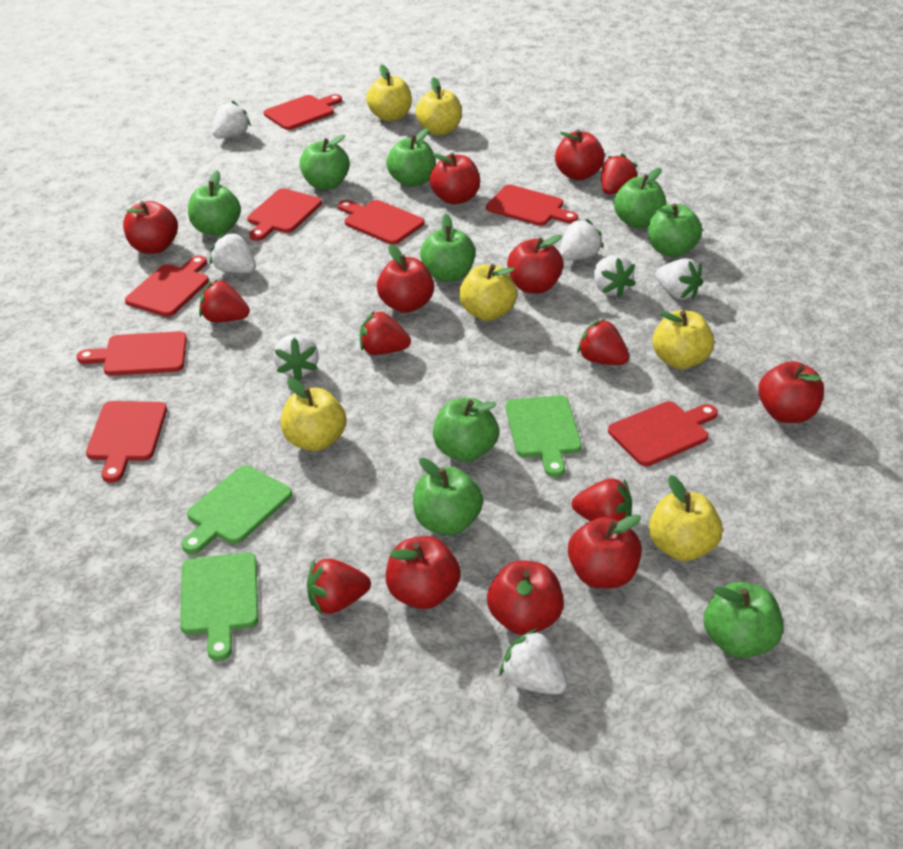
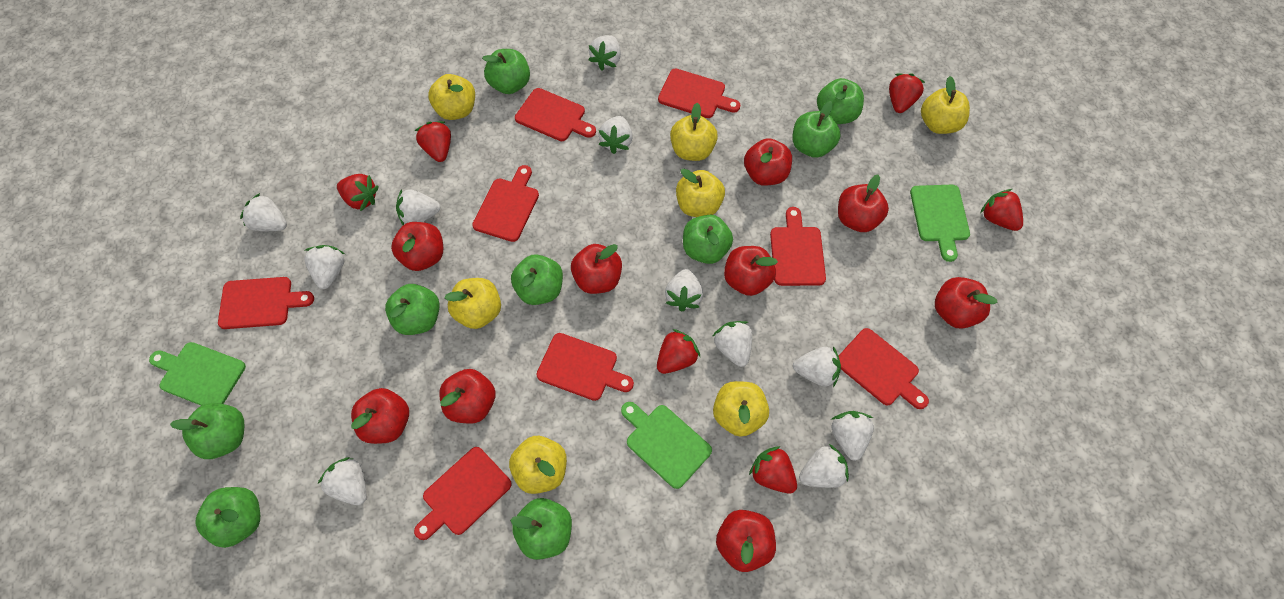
white strawberry: [210,232,256,273] [212,101,251,138] [274,334,319,381] [499,628,567,695] [559,219,603,260] [594,255,635,298] [656,258,703,300] = 7 -> [240,193,287,231] [304,245,345,289] [318,457,367,505] [396,189,440,225] [588,35,621,70] [598,116,633,154] [665,269,703,311] [713,321,752,367] [793,346,841,387] [799,444,849,488] [832,411,874,461] = 11
yellow apple: [281,378,346,451] [366,64,412,122] [415,77,462,135] [459,264,517,321] [649,475,722,561] [652,310,714,369] = 6 -> [428,74,475,120] [444,278,501,329] [509,436,567,494] [670,103,718,161] [676,169,725,217] [713,381,769,437] [921,76,970,134] = 7

